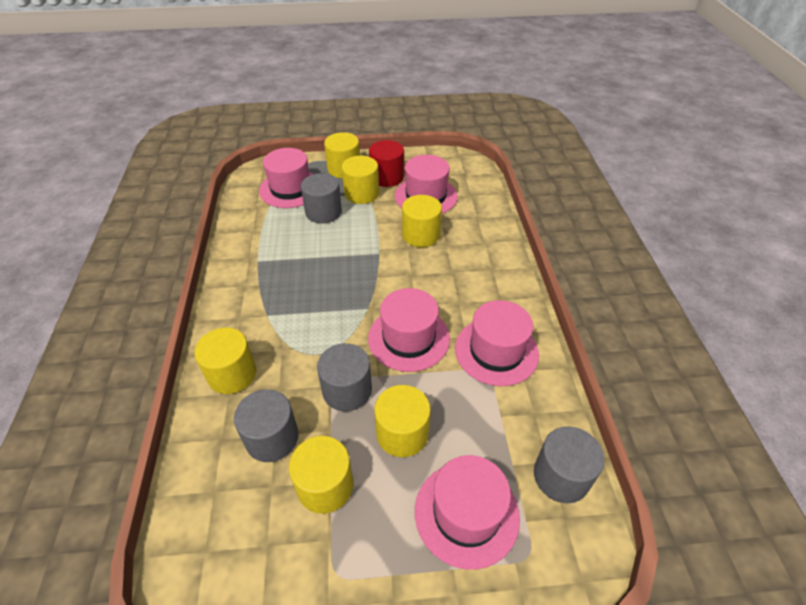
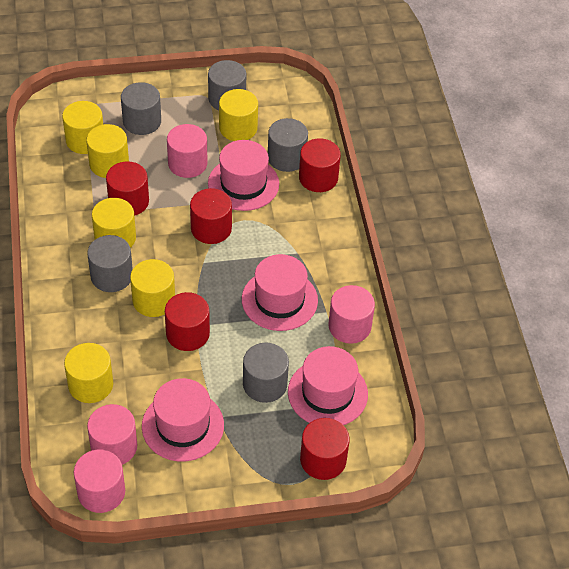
grey cylinder: [234,389,299,462] [301,173,342,224] [317,343,372,412] [534,426,604,503] = 4 -> [87,235,133,292] [121,82,161,135] [208,60,246,110] [243,342,289,403] [268,118,308,172] = 5
pink cylinder: none = 0 -> [74,449,125,513] [87,404,137,465] [167,124,207,178] [328,285,375,344] = 4
pink hat: [259,148,313,208] [368,288,450,372] [395,155,458,214] [415,455,520,570] [455,300,539,386] = 5 -> [142,378,224,461] [208,140,279,211] [242,254,318,331] [288,346,368,425] = 4
red cylinder: [369,140,404,187] = 1 -> [106,161,149,216] [165,292,210,351] [190,188,232,244] [299,138,341,192] [300,418,350,480] = 5

